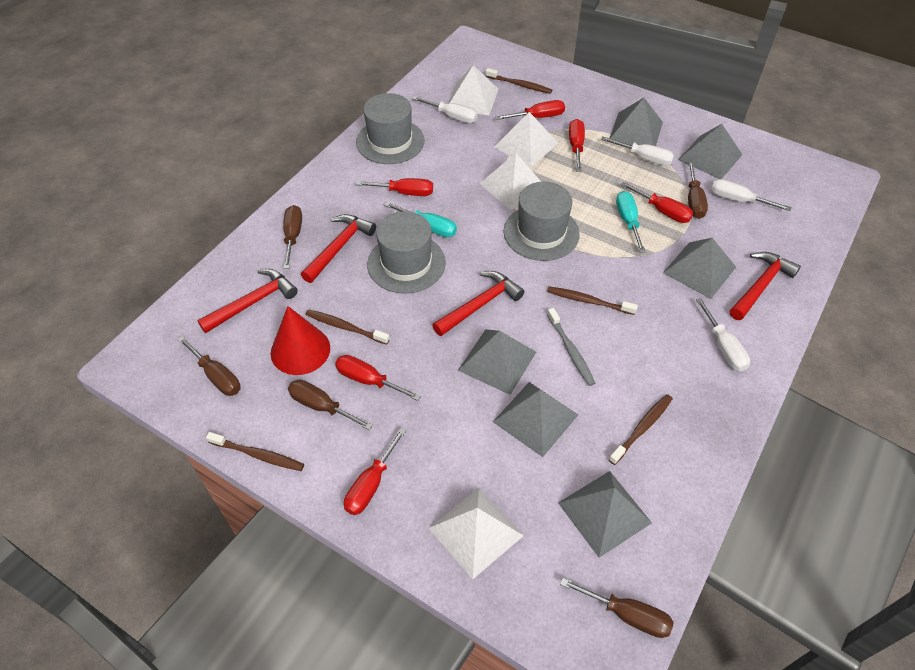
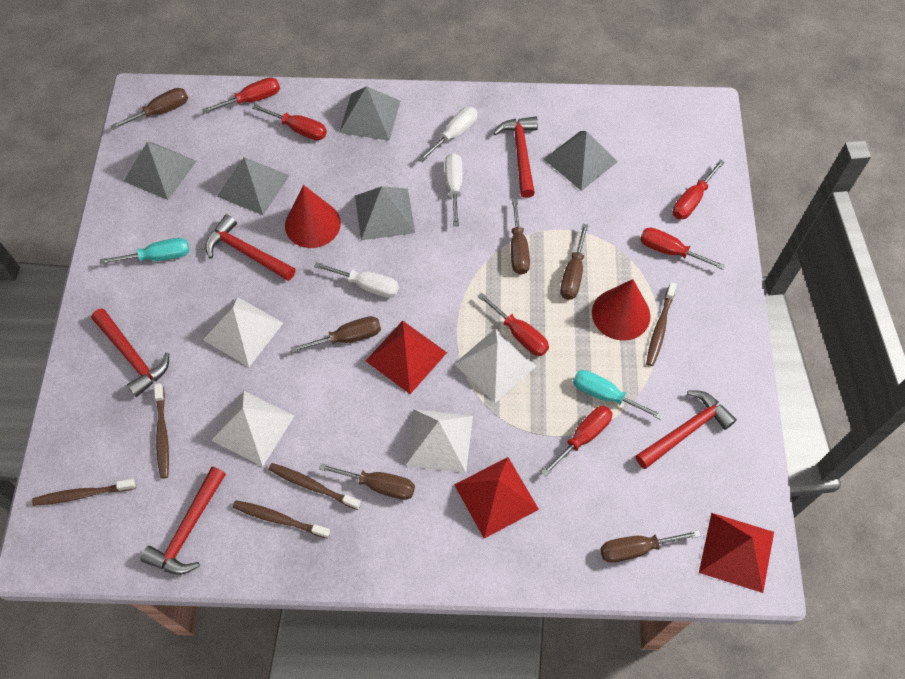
brown screwdriver: [177,336,241,396] [283,205,302,269] [288,380,373,430] [560,578,674,638] [688,161,708,219] = 5 -> [111,88,188,130] [290,316,381,353] [319,463,415,500] [511,198,530,275] [560,224,588,300] [600,530,701,563] = 6
grey hat: [356,93,424,164] [367,211,446,294] [504,182,580,261] = 3 -> none = 0
grey pyramid: [458,329,536,395] [493,382,578,457] [558,471,652,558] [609,98,663,146] [663,238,736,299] [678,124,742,179] = 6 -> [124,142,196,200] [217,157,290,215] [339,86,400,141] [355,186,415,240] [544,131,618,191] = 5
grey toothbrush: [547,308,595,386] = 1 -> none = 0
red cone: [271,306,330,375] = 1 -> [285,185,341,248] [592,279,651,341] = 2
red hammer: [197,269,298,333] [301,214,376,283] [432,271,524,336] [730,252,801,320] = 4 -> [91,308,169,397] [141,467,226,575] [205,214,296,281] [493,116,538,198] [636,391,737,469] = 5
red pyramid: none = 0 -> [366,321,447,394] [454,457,539,539] [699,513,774,593] = 3
white screwdriver: [412,96,478,123] [601,136,674,166] [696,298,750,371] [711,179,792,211] = 4 -> [314,262,399,298] [418,107,477,162] [445,153,463,226] = 3

